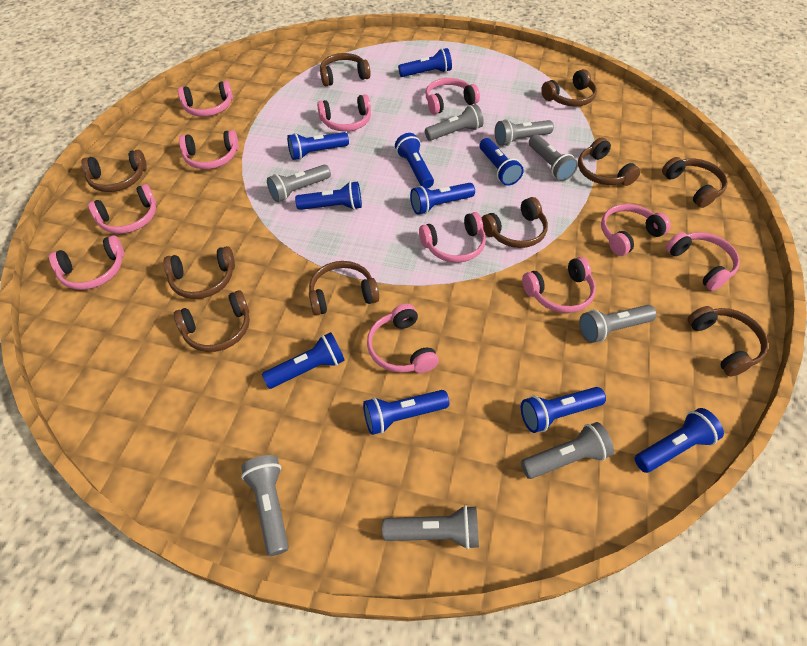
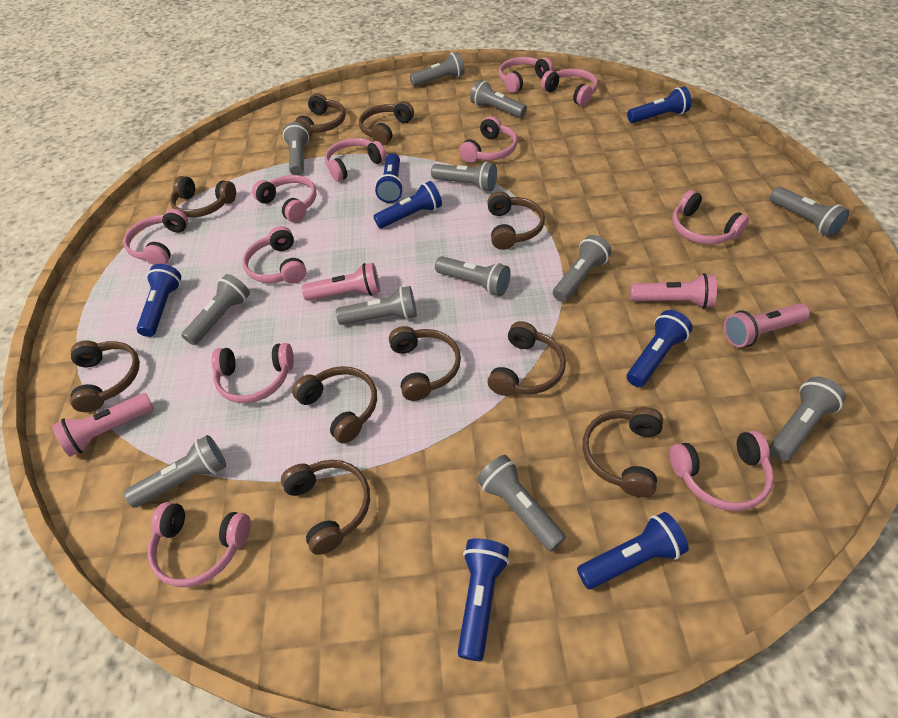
blue flashlight: [262,332,345,389] [287,132,349,160] [295,181,362,210] [363,390,450,435] [395,133,434,188] [398,48,452,77] [410,183,475,215] [479,138,524,186] [521,387,606,433] [635,408,724,473] = 10 -> [136,264,181,337] [373,181,442,229] [375,153,404,203] [458,539,509,661] [577,512,689,589] [627,87,691,123] [627,310,693,387] = 7
grey flashlight: [241,455,289,556] [267,165,331,202] [382,505,479,550] [425,104,484,141] [495,119,554,146] [521,422,614,479] [529,135,578,181] [579,305,657,343] = 8 -> [124,435,226,508] [181,274,250,345] [283,122,309,175] [336,286,417,325] [410,52,465,87] [431,162,497,191] [435,256,511,296] [470,80,527,118] [477,455,566,552] [553,235,611,302] [769,376,846,461] [770,187,849,237] = 12
pink flashlight: none = 0 -> [52,393,154,457] [302,263,380,301] [630,273,717,309] [724,303,810,347] = 4

